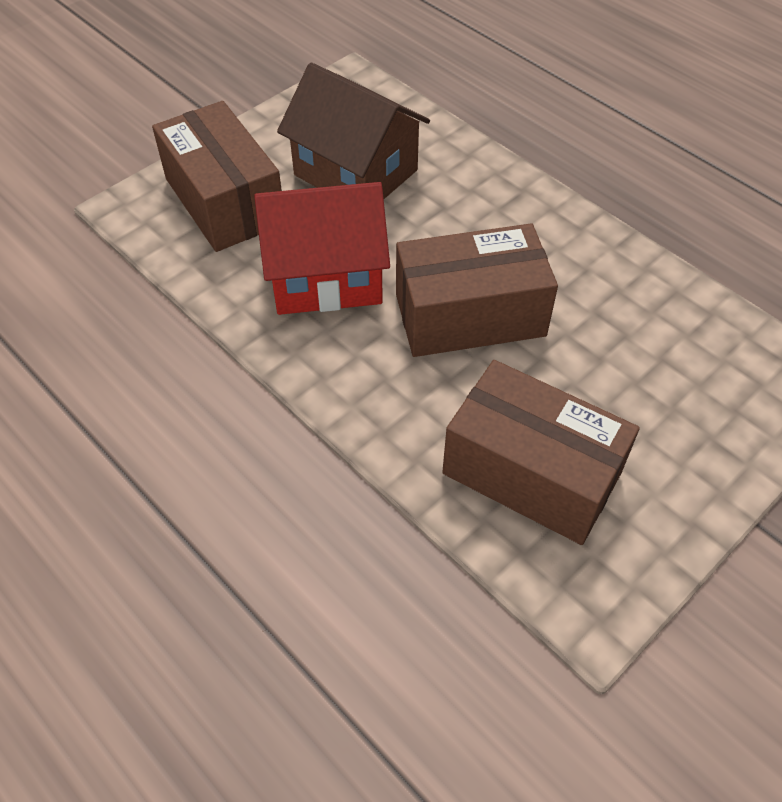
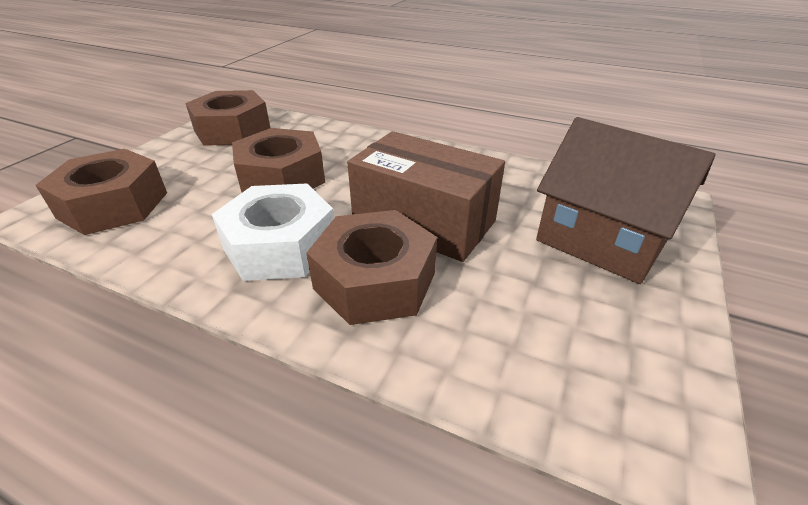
brown box: [152,101,282,252] [396,223,558,357] [442,360,640,545] = 3 -> [347,131,505,262] = 1
brown nut: none = 0 -> [35,149,167,235] [185,90,270,146] [232,128,325,192] [307,210,437,325] = 4
red house: [254,182,390,315] = 1 -> none = 0
white nut: none = 0 -> [212,184,334,281] = 1

